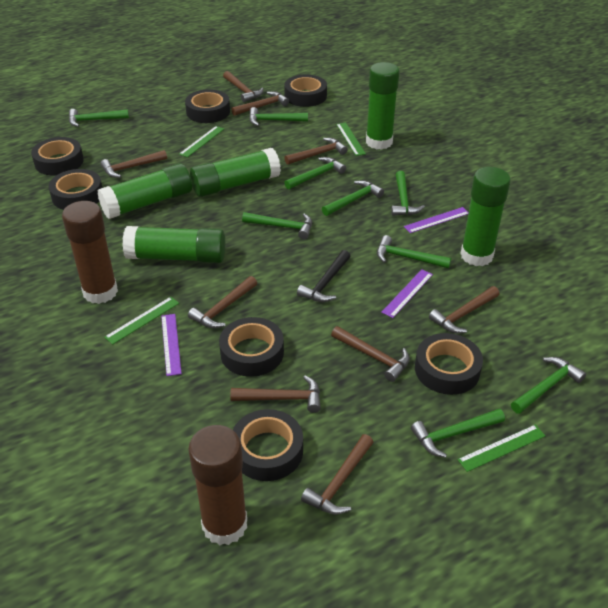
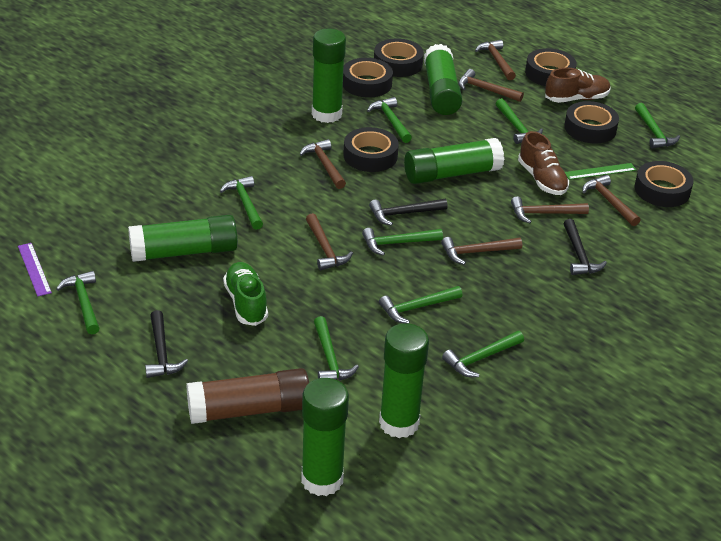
black hammer: [297,250,350,302] = 1 -> [145,310,188,378] [369,199,448,226] [563,219,607,275] = 3
black tape: [31,137,84,175] [48,169,103,210] [185,89,230,123] [219,317,284,377] [233,409,303,481] [284,75,327,107] [415,333,483,395] = 7 -> [343,58,393,98] [343,127,399,172] [374,39,424,77] [525,48,577,86] [564,101,619,144] [635,161,693,207] = 6
brown glue stick: [62,201,118,304] [188,425,247,545] = 2 -> [186,368,309,424] = 1
brown hammer: [100,150,167,178] [188,276,257,328] [223,71,263,102] [230,375,321,413] [231,91,289,116] [284,138,348,165] [301,434,374,515] [331,326,410,382] [429,286,499,333] = 9 -> [300,139,346,189] [306,213,353,270] [441,237,522,265] [458,69,524,102] [475,40,516,80] [511,196,589,223] [582,175,640,226] = 7
brown shoe: none = 0 -> [518,131,569,195] [545,68,611,103] = 2
green glue stick: [97,163,192,219] [122,226,225,263] [190,148,281,197] [366,62,400,150] [460,167,511,266] = 5 -> [128,215,238,262] [301,378,349,496] [312,29,346,123] [379,323,429,438] [404,138,504,184] [424,44,462,115] = 6
green ruler: [104,297,179,345] [179,126,224,157] [336,123,366,156] [458,425,545,472] = 4 -> [565,163,636,180] = 1
green shoe: none = 0 -> [223,262,268,326] = 1
purple ruler: [161,314,182,376] [381,269,433,318] [404,207,469,233] = 3 -> [18,243,52,296] = 1

